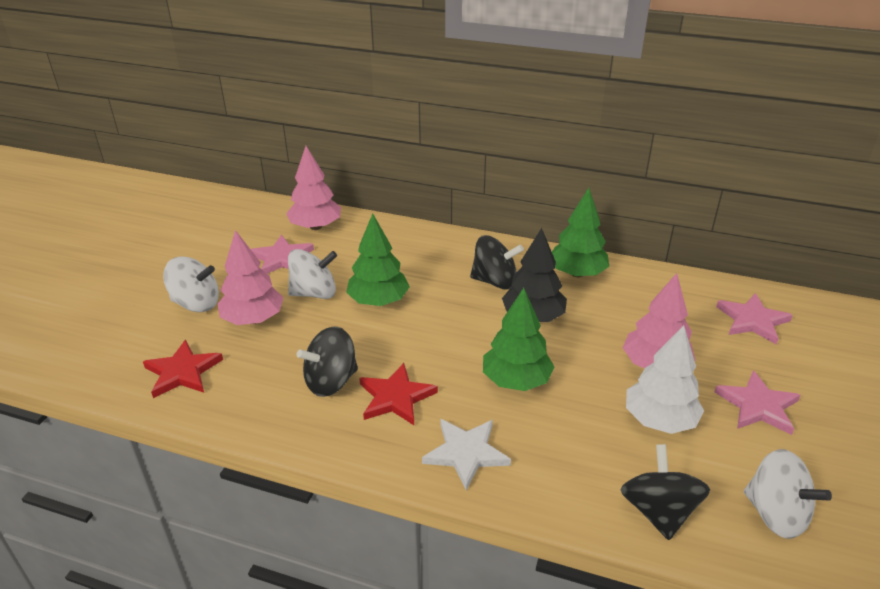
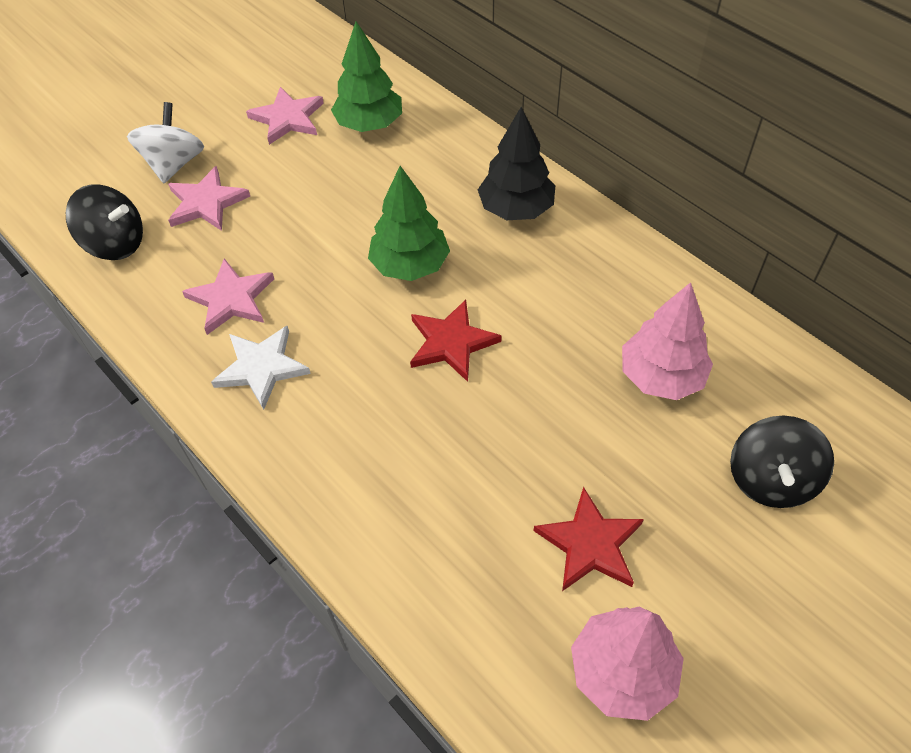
black spinning top: [297,326,358,397] [470,235,524,290] [621,444,710,540] = 3 -> [66,184,143,260] [730,416,834,508] = 2
green tree: [346,213,410,306] [483,288,555,391] [552,188,609,277] = 3 -> [331,21,402,132] [368,166,450,281] = 2
pink tree: [218,230,283,325] [286,146,341,230] [623,273,695,369] = 3 -> [571,607,684,721] [622,282,713,400] = 2
white spinning top: [163,257,219,312] [288,249,337,299] [744,449,832,539] = 3 -> [127,102,204,183] = 1
white tree: [626,325,704,434] = 1 -> none = 0

